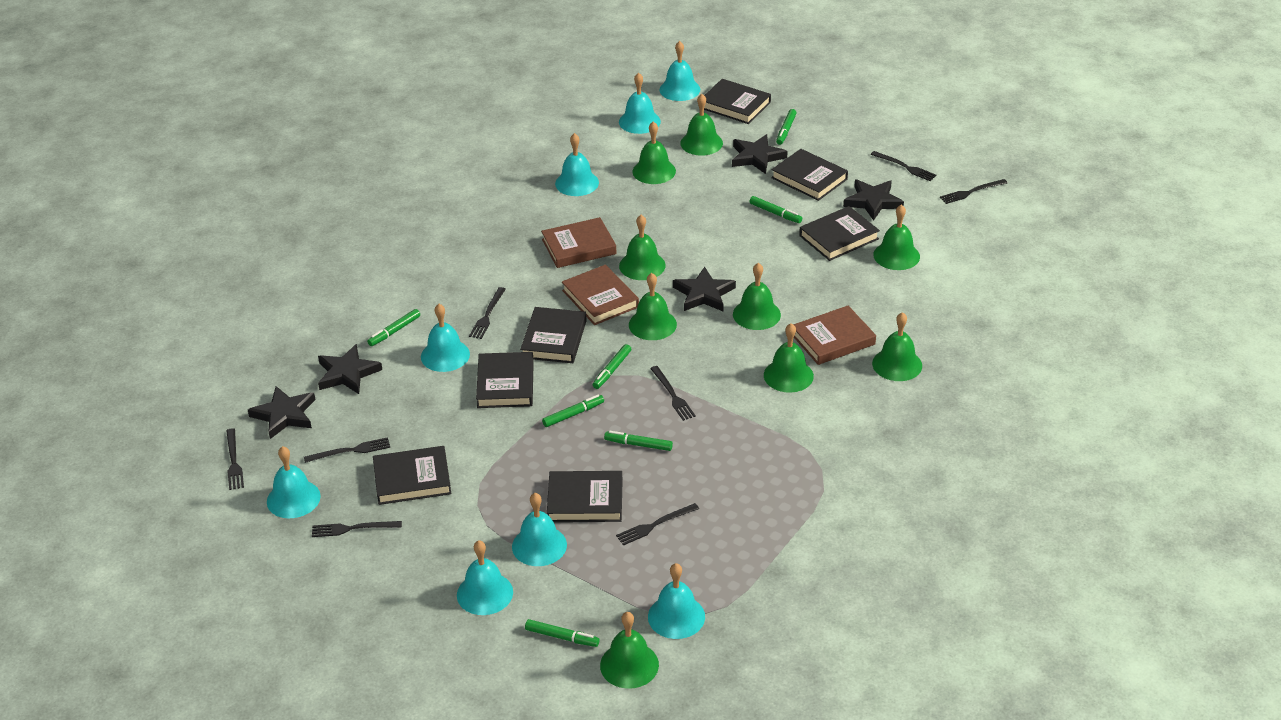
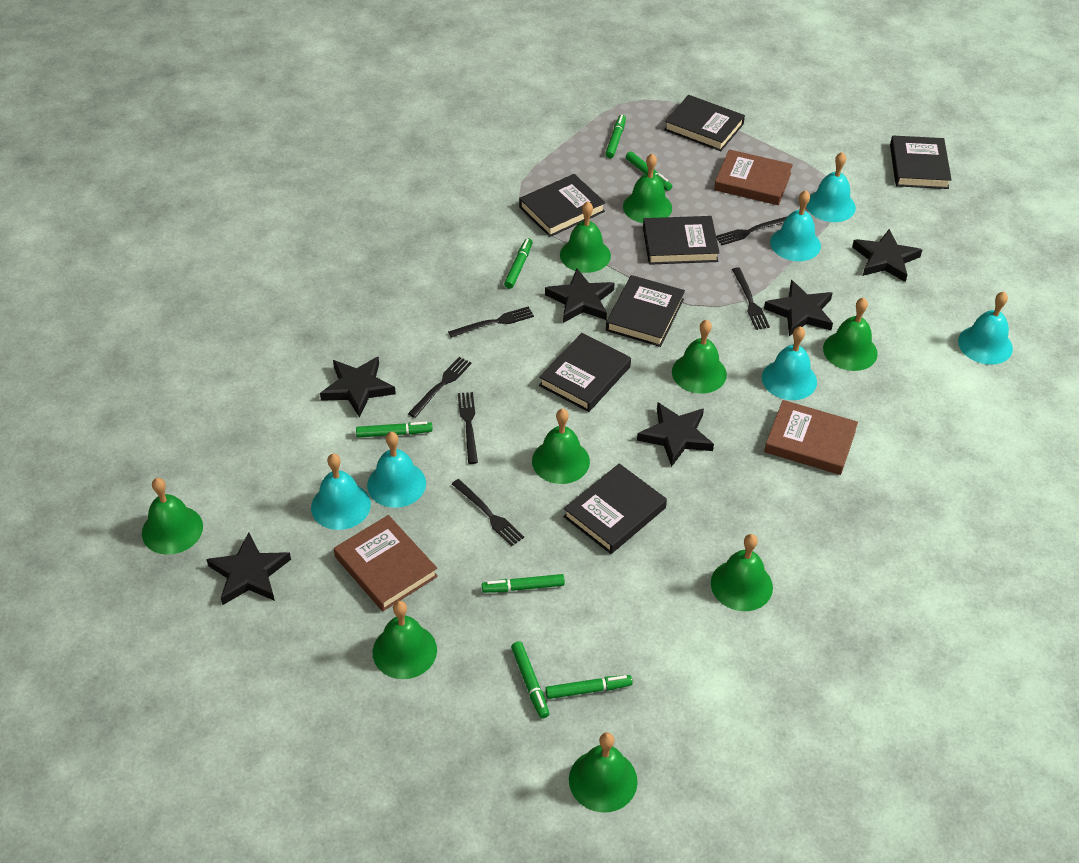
black fork: [226,428,244,490] [304,437,390,463] [312,521,402,537] [469,287,506,339] [616,503,699,546] [650,366,696,421] [871,151,937,181] [940,179,1008,204] = 8 -> [408,357,472,418] [448,306,534,338] [452,479,524,546] [458,392,478,464] [716,216,788,245] [732,267,770,330] = 6
black star: [248,386,315,439] [318,344,382,394] [673,267,736,311] [732,134,788,174] [843,179,904,221] = 5 -> [206,532,291,605] [320,356,396,418] [545,268,615,323] [637,402,714,467] [764,280,833,336] [852,229,922,282] = 6
turquoise bell: [267,446,321,518] [421,304,470,372] [457,540,513,615] [512,493,567,566] [555,133,599,196] [619,72,661,134] [648,563,705,639] [659,41,700,101] = 8 -> [311,454,371,530] [367,432,426,508] [762,326,817,400] [770,190,821,261] [807,152,856,222] [958,292,1013,365] = 6

